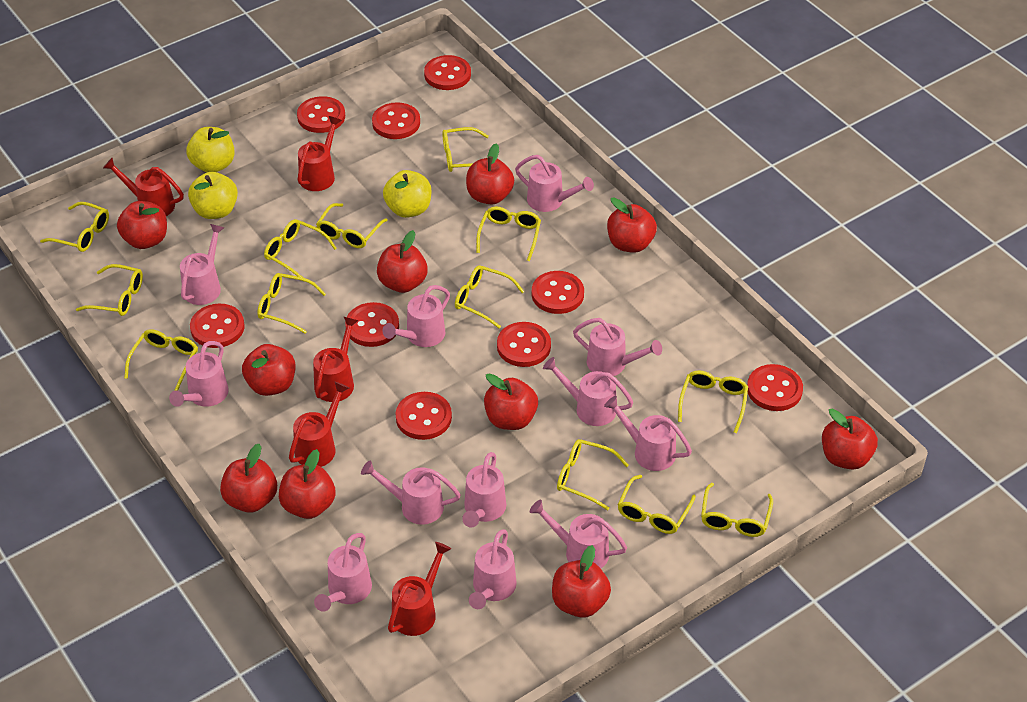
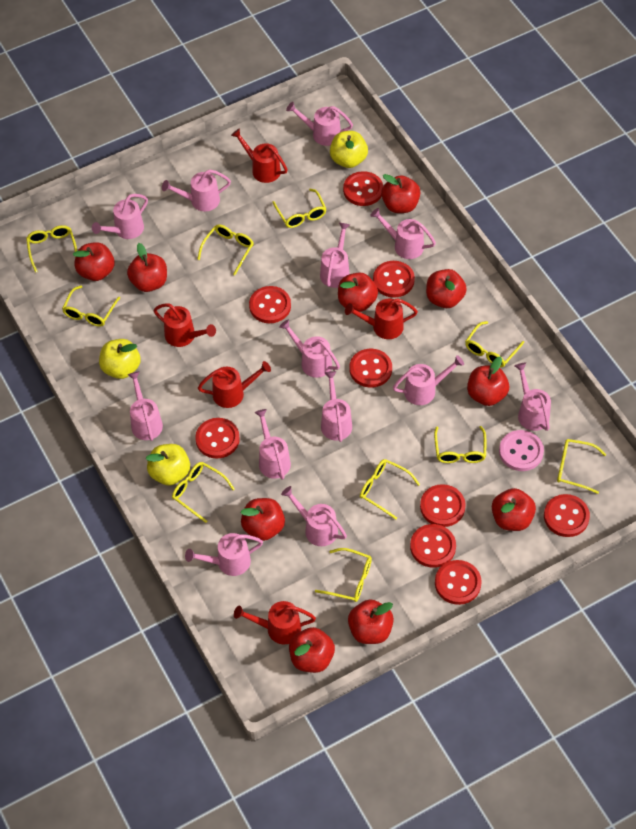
pink button: none = 0 -> [499,430,544,471] = 1
pink watering can: [169,341,229,407] [180,224,224,305] [314,533,372,612] [361,460,461,525] [383,285,450,347] [462,452,506,527] [469,529,517,609] [515,155,594,212] [530,500,627,568] [543,357,633,426] [573,318,662,376] [604,396,692,471] = 12 -> [92,194,148,239] [128,372,163,441] [162,169,231,212] [185,533,263,576] [254,409,291,480] [279,319,340,378] [281,486,347,546] [286,102,353,146] [320,222,350,288] [321,371,352,442] [370,208,436,259] [393,355,464,405] [515,362,551,431] = 13
yellow glasses: [40,202,109,252] [76,264,143,316] [124,329,198,391] [257,273,326,333] [264,219,337,278] [316,203,388,248] [442,127,489,172] [455,265,524,329] [476,207,541,261] [557,439,629,510] [618,475,696,534] [678,371,748,433] [701,483,773,537] = 13 -> [26,225,77,273] [62,285,120,327] [172,462,235,523] [197,224,254,275] [272,188,326,228] [315,548,372,602] [360,459,420,520] [434,426,486,463] [465,321,524,367] [557,439,606,494] = 10

